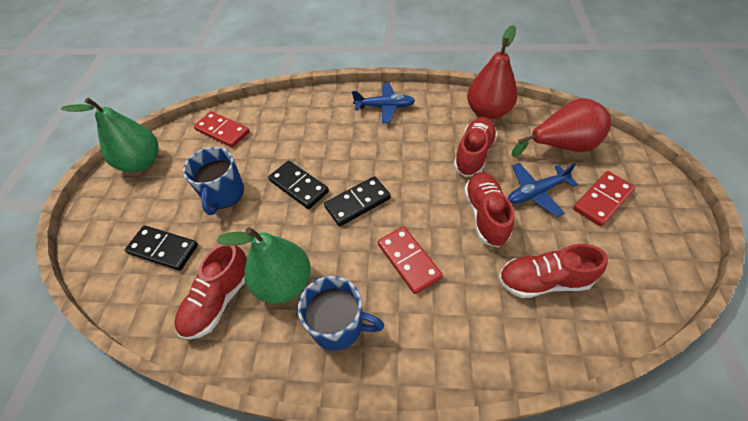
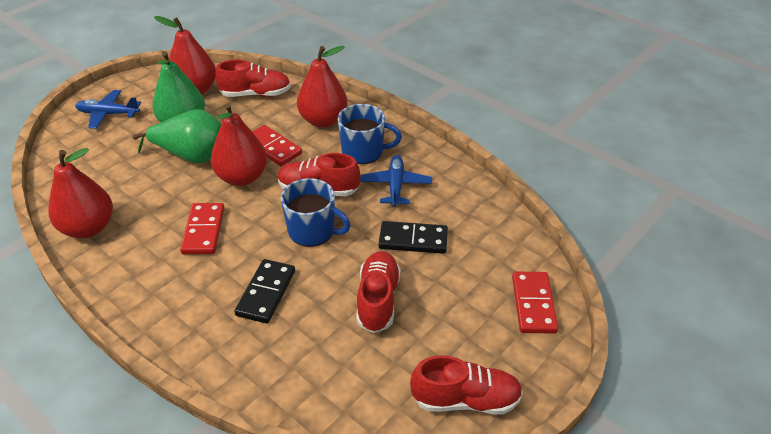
black domino: [125,225,198,271] [268,161,329,209] [324,176,391,226] = 3 -> [234,259,295,324] [379,221,448,254] = 2
red pear: [467,25,518,119] [512,98,611,157] = 2 -> [48,148,113,238] [154,16,216,94] [211,103,267,186] [297,46,348,127] = 4

